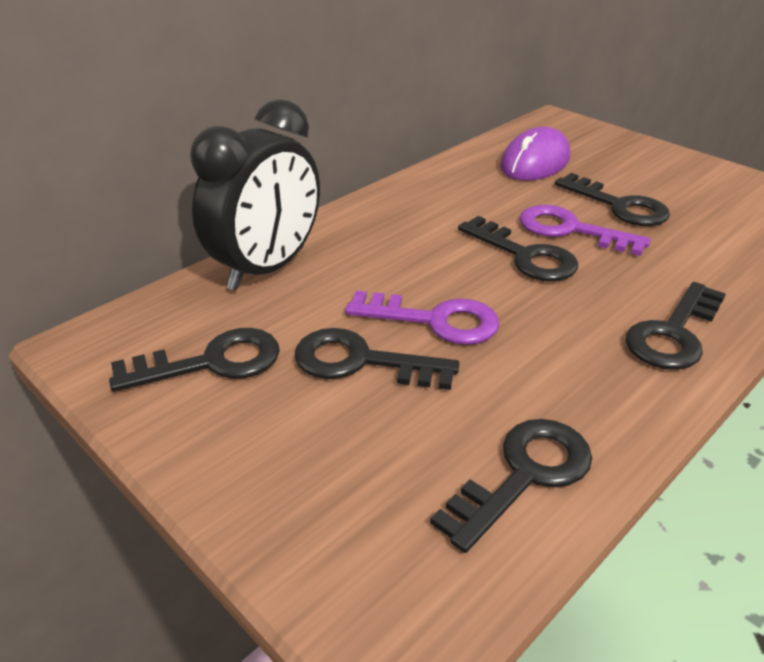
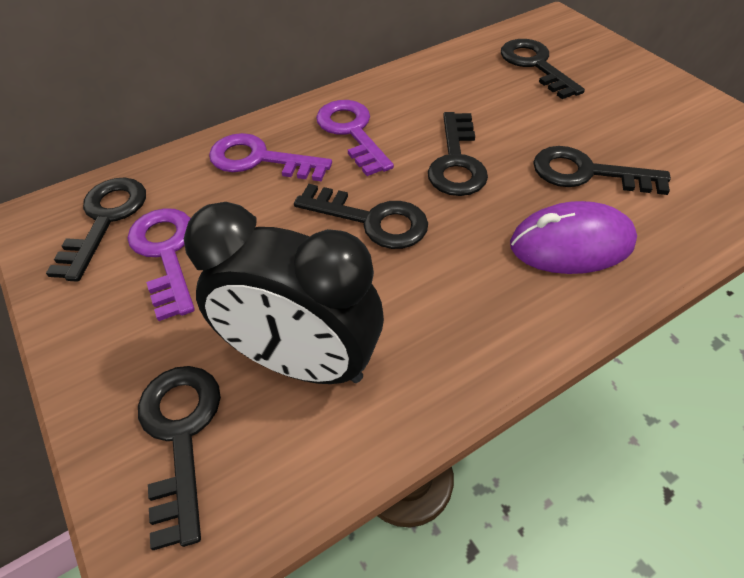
purple key: [345,291,500,345] [519,205,651,256] = 2 -> [128,208,195,321] [209,133,332,182] [316,100,394,176] = 3

